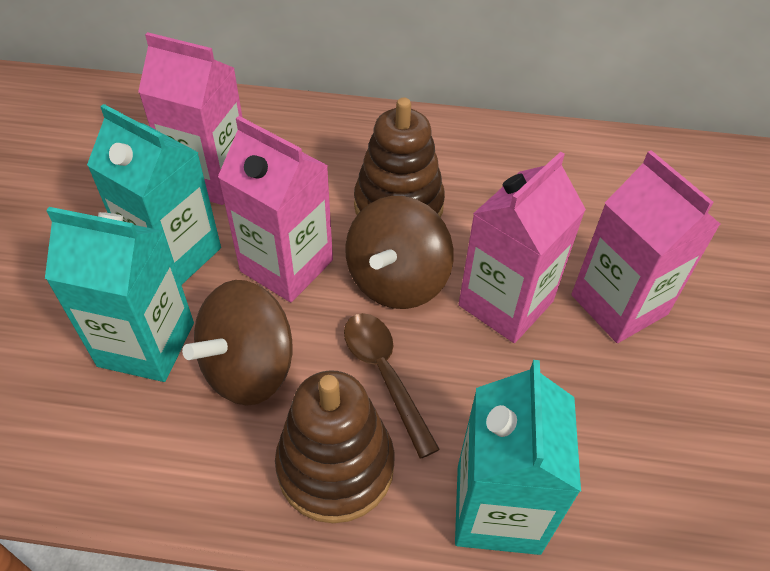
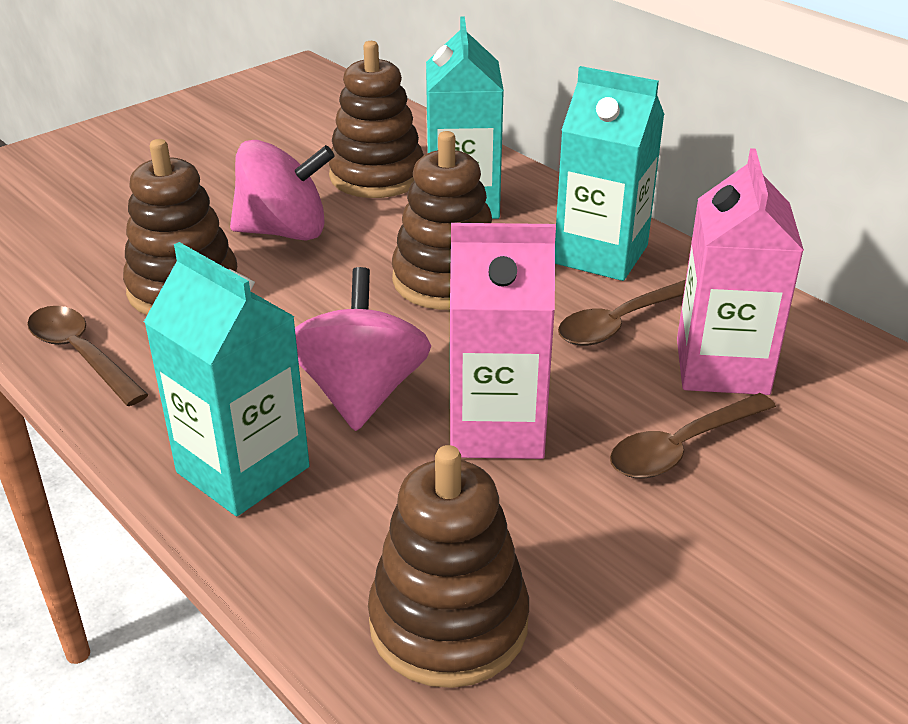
brown spinning top: [182,280,292,406] [345,196,453,309] = 2 -> none = 0
brown spoon: [344,313,440,459] = 1 -> [27,306,148,406] [558,280,686,346] [610,393,776,478] = 3
brown stacking toy: [275,370,395,523] [354,98,445,218] = 2 -> [123,139,237,315] [329,41,424,198] [368,445,529,688] [392,131,492,310] = 4
pink carton: [138,32,243,205] [218,116,333,302] [459,152,586,343] [571,150,720,343] = 4 -> [450,223,556,459] [677,148,804,395] = 2
pink spinning top: none = 0 -> [230,140,335,241] [295,267,431,431] = 2

